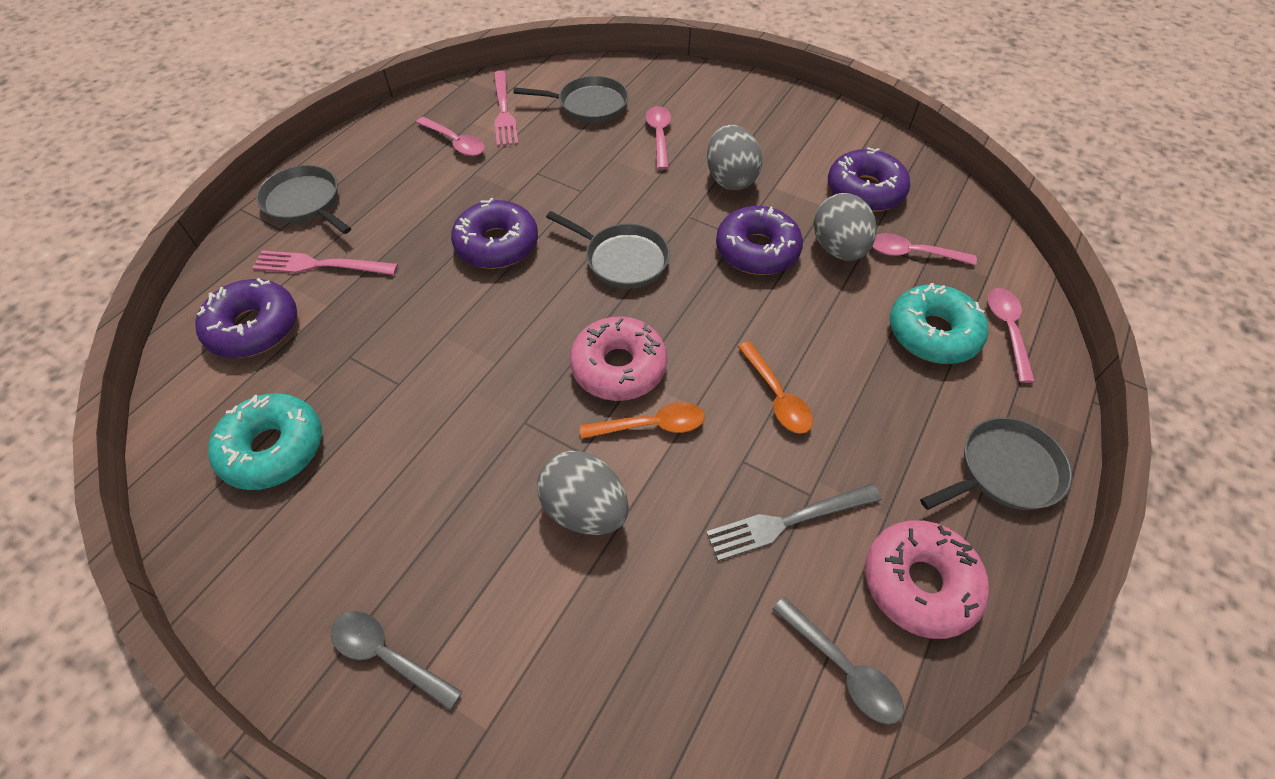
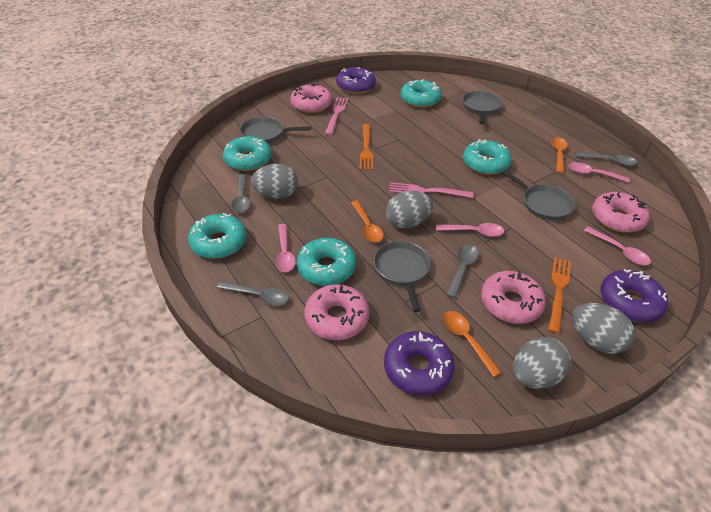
grey egg: [537,451,629,535] [707,125,762,190] [814,193,876,261] = 3 -> [251,164,298,199] [386,191,433,229] [513,337,571,389] [572,303,635,354] = 4
grey fork: [706,484,882,561] = 1 -> none = 0
grey spoon: [330,611,462,710] [772,597,904,725] = 2 -> [217,281,289,306] [232,174,250,213] [446,245,479,298] [576,152,637,166] = 4
orange fork: none = 0 -> [360,124,373,170] [548,257,571,334] = 2
orange spoon: [580,402,705,439] [738,341,813,434] = 2 -> [351,201,384,242] [443,311,502,377] [551,137,568,174] = 3
pink donut: [570,316,668,401] [865,520,989,639] = 2 -> [290,84,332,113] [304,284,369,340] [481,271,546,324] [592,192,650,233] = 4
purple donut: [195,278,297,358] [451,198,538,269] [716,206,803,275] [828,147,910,212] = 4 -> [336,67,376,94] [384,331,455,396] [601,269,668,322] = 3
turquoise donut: [208,393,322,490] [890,283,988,364] = 2 -> [188,213,247,259] [223,136,272,171] [297,238,356,286] [401,79,442,108] [463,139,512,175] = 5

